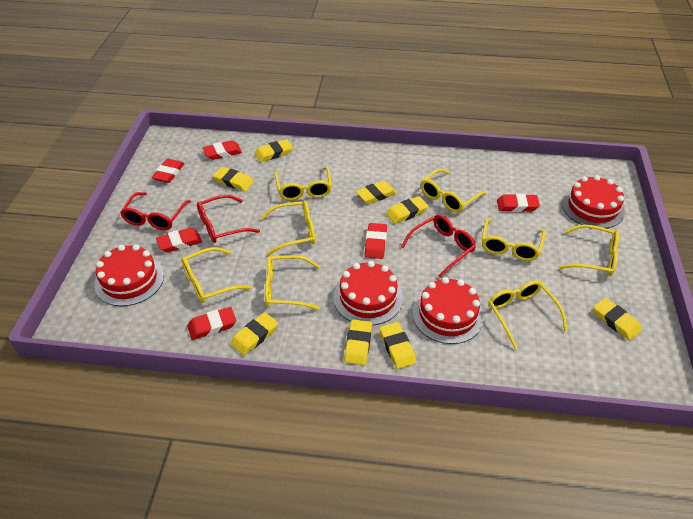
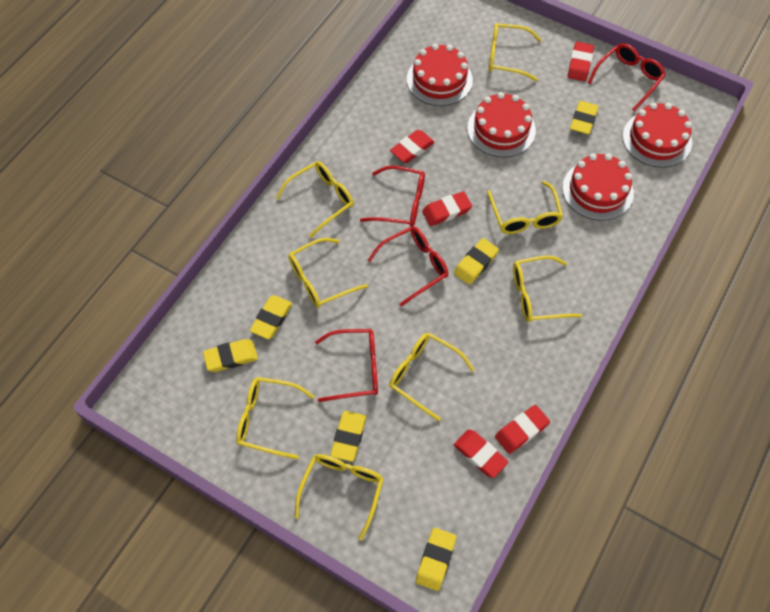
red eraser: [151,159,185,183] [156,228,202,253] [187,307,236,340] [203,140,242,160] [365,223,387,259] [497,194,540,212] = 6 -> [390,130,435,163] [422,191,472,226] [454,430,508,478] [495,405,550,454] [568,42,594,81] = 5
red glasses: [120,192,191,230] [197,195,260,243] [401,214,476,278] = 3 -> [315,329,378,402] [360,166,425,227] [367,226,448,307] [588,43,666,112] = 4
yellow eraser: [213,167,254,191] [231,312,278,356] [254,139,293,162] [344,319,372,365] [356,181,397,204] [379,322,416,369] [386,196,428,224] [594,298,642,340] = 8 -> [203,339,258,372] [250,295,292,339] [330,411,366,462] [416,528,456,591] [454,238,499,285] [570,101,599,134] = 6

